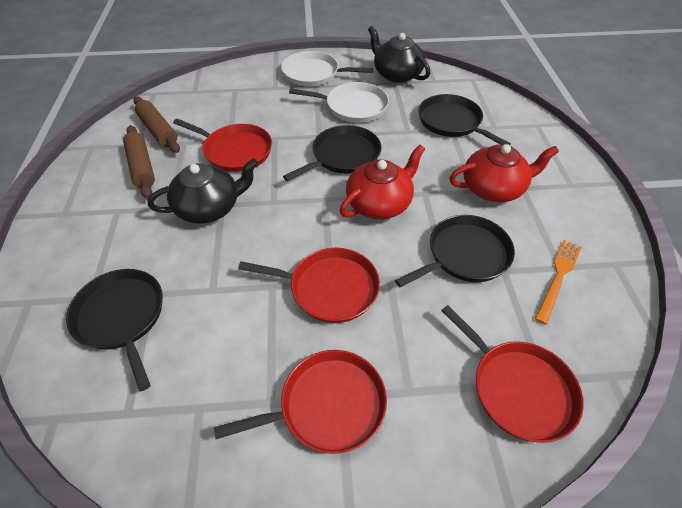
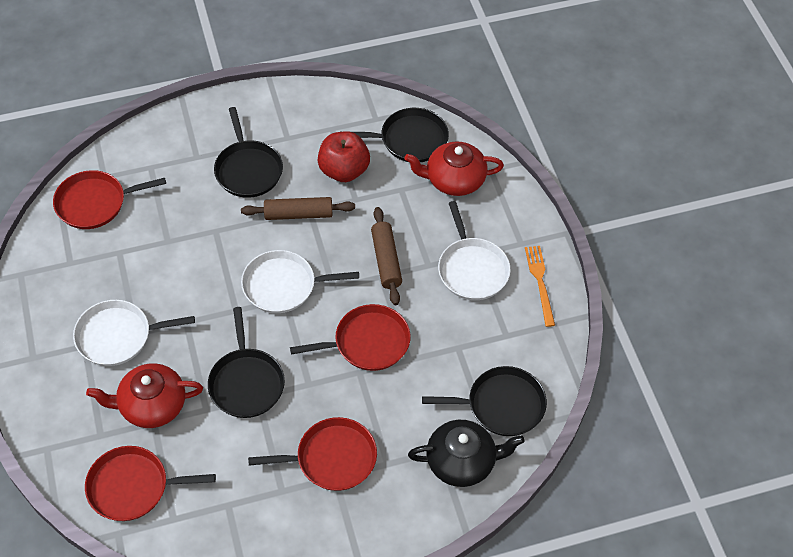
black teapot: [148,158,258,224] [368,26,430,83] = 2 -> [408,420,525,487] = 1
red apple: none = 0 -> [318,131,370,182] = 1
white pan: [281,51,373,86] [289,82,389,123] = 2 -> [73,300,195,366] [241,250,359,313] [438,201,511,300] = 3

